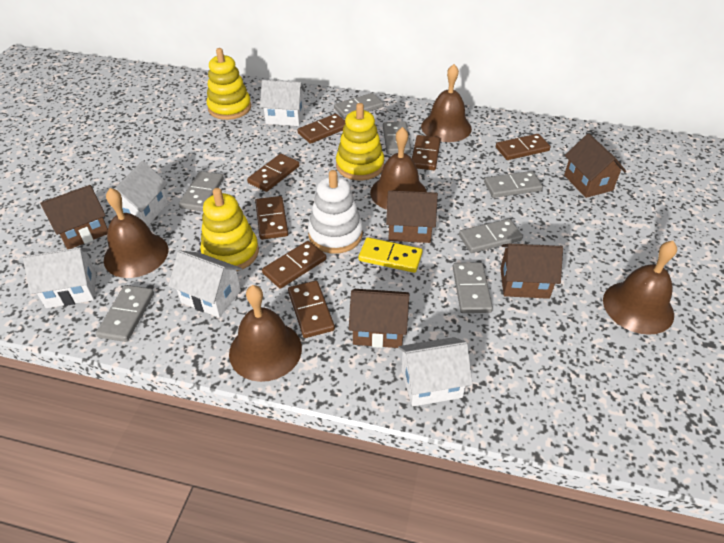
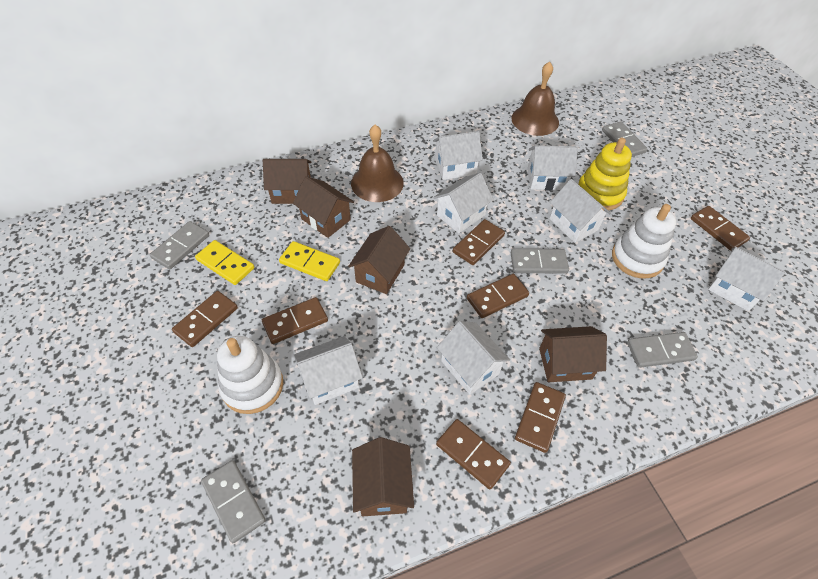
brown bell: [104,188,168,278] [229,285,302,382] [370,127,427,210] [421,64,472,142] [603,241,677,335] = 5 -> [351,125,404,202] [511,61,559,136] = 2
grey domino: [96,285,154,342] [179,171,224,211] [334,93,383,119] [383,122,411,154] [453,262,493,313] [459,219,523,253] [484,171,543,198] = 7 -> [150,221,209,269] [201,460,266,543] [511,249,569,274] [602,122,648,157] [627,332,698,368] = 5
white house: [23,247,96,308] [103,161,168,226] [168,250,242,318] [260,80,306,126] [398,337,472,406] = 5 -> [294,336,363,405] [433,131,483,180] [433,173,494,233] [437,321,510,395] [527,145,578,191] [550,179,611,243] [708,247,785,311] = 7
white stacking toy: [308,170,363,254] = 1 -> [217,336,283,414] [612,204,676,279] = 2
yellow domino: [359,237,422,273] = 1 -> [195,240,254,285] [279,241,340,281] = 2
yellow stacking toy: [200,188,259,271] [207,48,251,120] [336,103,384,180] = 3 -> [578,138,632,211] = 1

